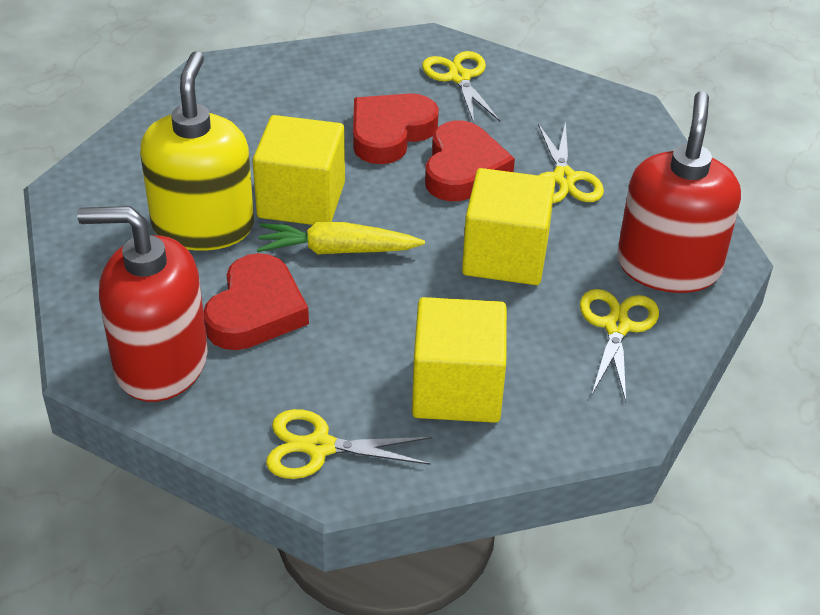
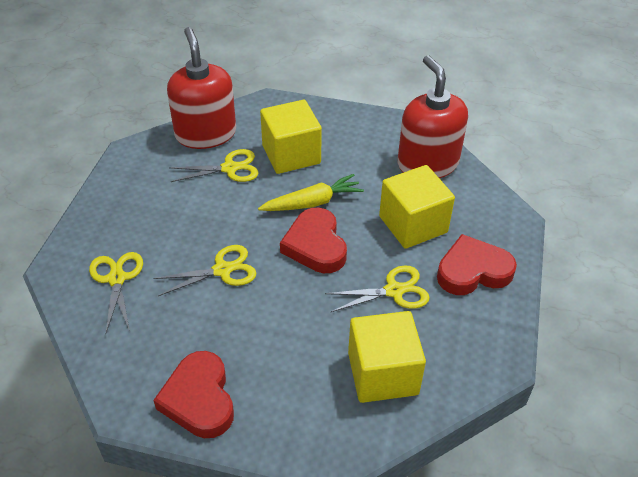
yellow soap dispenser: [140,51,254,251] = 1 -> none = 0

